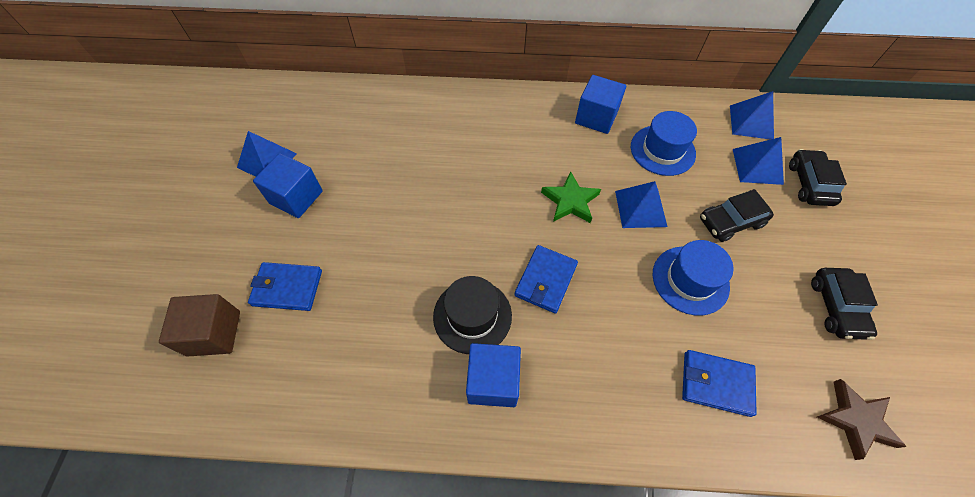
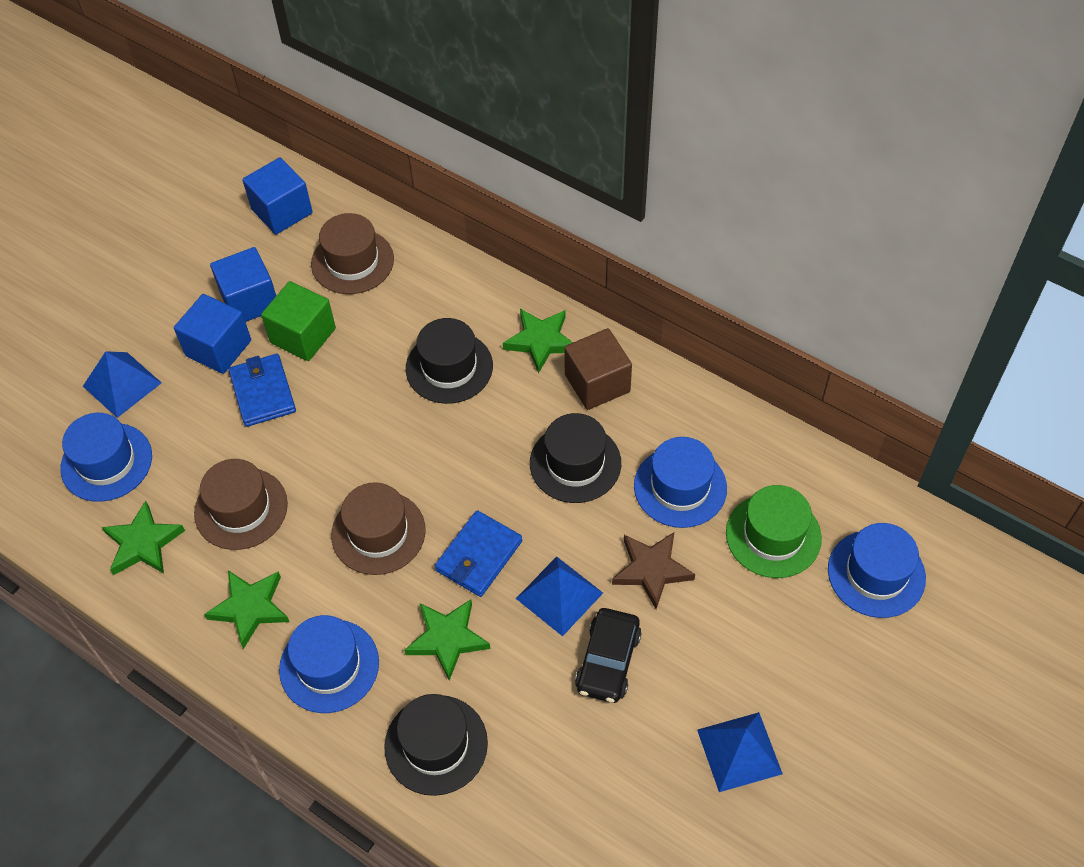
black car: [700,189,774,242] [789,149,847,206] [811,268,878,340] = 3 -> [575,608,642,703] = 1
black hat: [433,276,512,354] = 1 -> [384,694,488,796] [406,318,493,404] [530,413,621,503] = 3
blue hat: [631,111,697,176] [653,240,733,316] = 2 -> [60,413,152,502] [279,615,379,713] [634,437,727,528] [828,523,926,618] = 4
blue pyramid: [237,131,297,177] [615,181,668,228] [730,91,774,140] [733,137,784,185] = 4 -> [83,351,162,418] [516,557,603,636] [697,712,783,792] = 3
blue wallet: [248,262,322,311] [514,245,578,314] [682,350,757,417] = 3 -> [229,354,296,427] [435,510,522,597] = 2
brown hat: none = 0 -> [194,459,288,550] [311,213,394,294] [331,482,426,575] = 3
green cube: none = 0 -> [261,281,336,361] = 1
green hat: none = 0 -> [726,485,822,578] = 1
green star: [541,171,601,223] = 1 -> [102,501,185,575] [204,570,289,649] [404,599,491,681] [503,309,573,373] = 4

